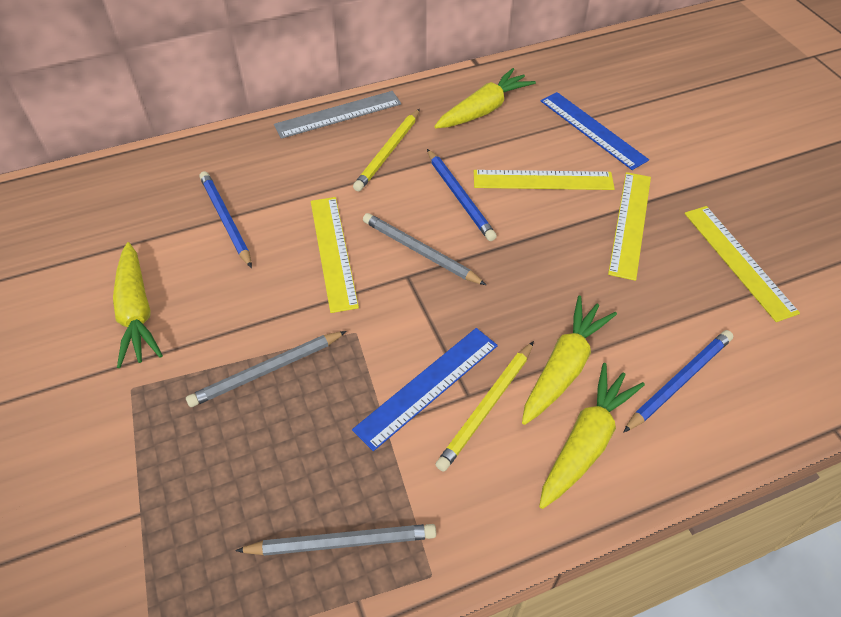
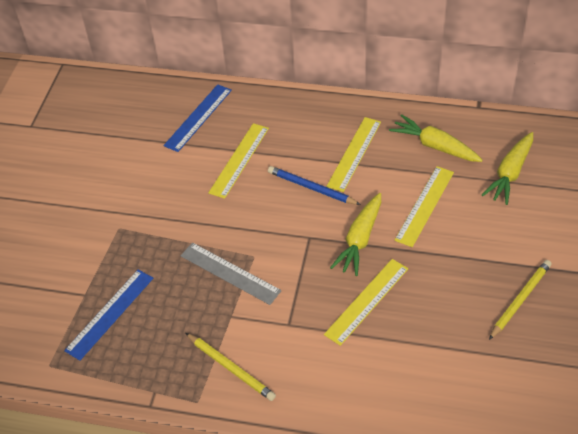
blue pencil: [200,171,252,268] [427,149,497,241] [623,330,733,433] = 3 -> [268,166,361,205] = 1
grey pencil: [186,331,347,407] [235,524,436,556] [363,213,486,285] = 3 -> none = 0
yellow carrot: [113,242,163,368] [434,68,536,128] [522,296,617,425] [539,363,645,509] = 4 -> [330,193,381,276] [389,114,483,162] [482,132,533,205] = 3

